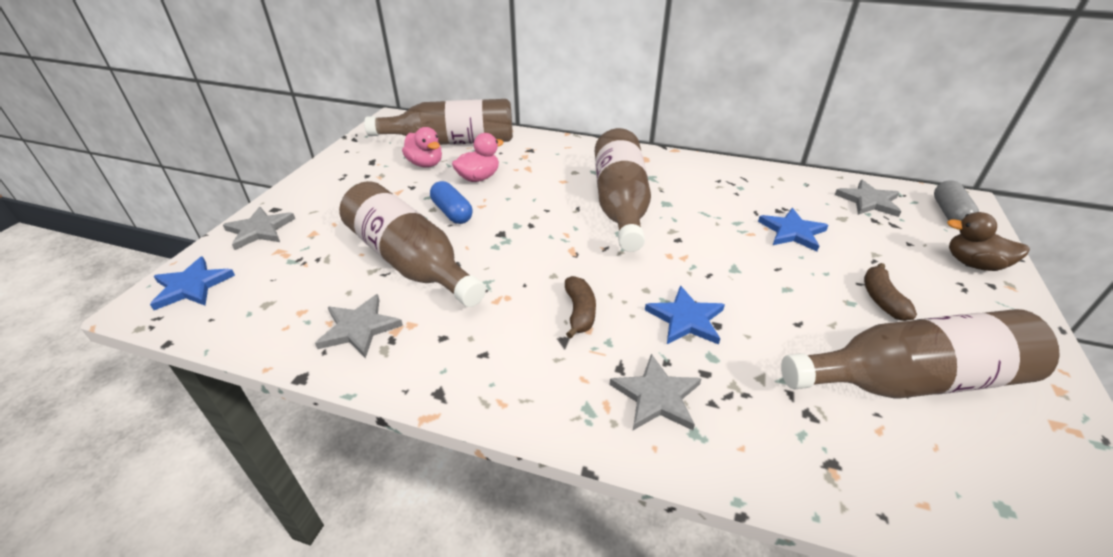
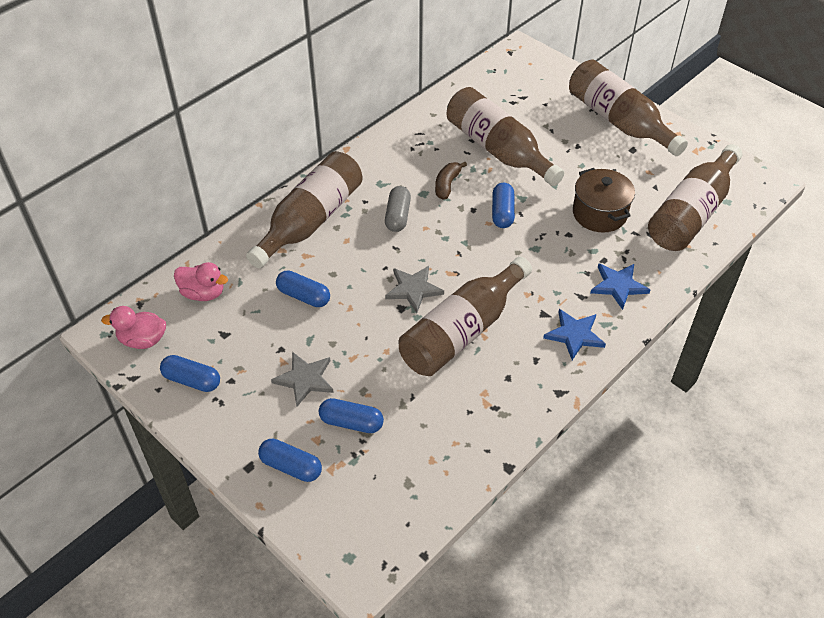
blue capsule: [430,181,472,224] = 1 -> [160,355,220,392] [258,439,322,482] [276,271,330,307] [319,398,384,433] [492,183,515,228] = 5
blue star: [150,256,235,310] [645,285,725,345] [758,208,828,252] = 3 -> [543,309,606,360] [590,264,650,310] = 2
brown banana: [565,276,596,338] [864,263,917,321] = 2 -> [435,162,467,199] = 1
brown bottle: [339,181,486,307] [364,99,513,145] [595,128,651,252] [781,309,1060,399] = 4 -> [246,151,363,268] [399,257,532,376] [447,87,564,186] [569,60,688,156] [648,144,743,251] = 5
brown duck: [947,212,1030,271] = 1 -> none = 0
brown pot: none = 0 -> [573,168,635,232] = 1
grey star: [223,207,295,250] [315,294,403,358] [609,354,702,430] [835,180,901,217] = 4 -> [271,352,334,406] [385,266,444,313] = 2

